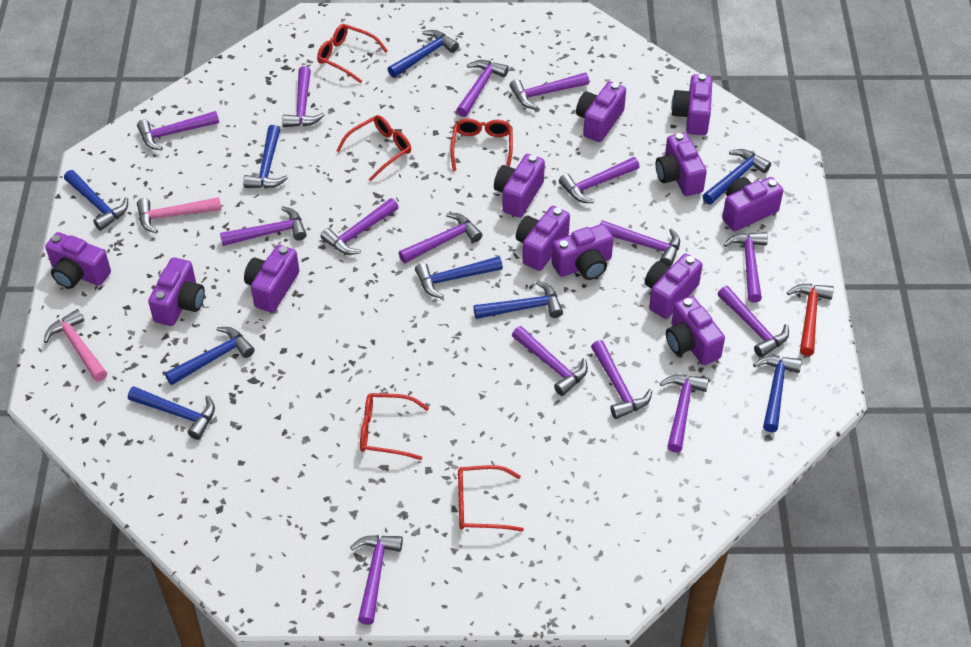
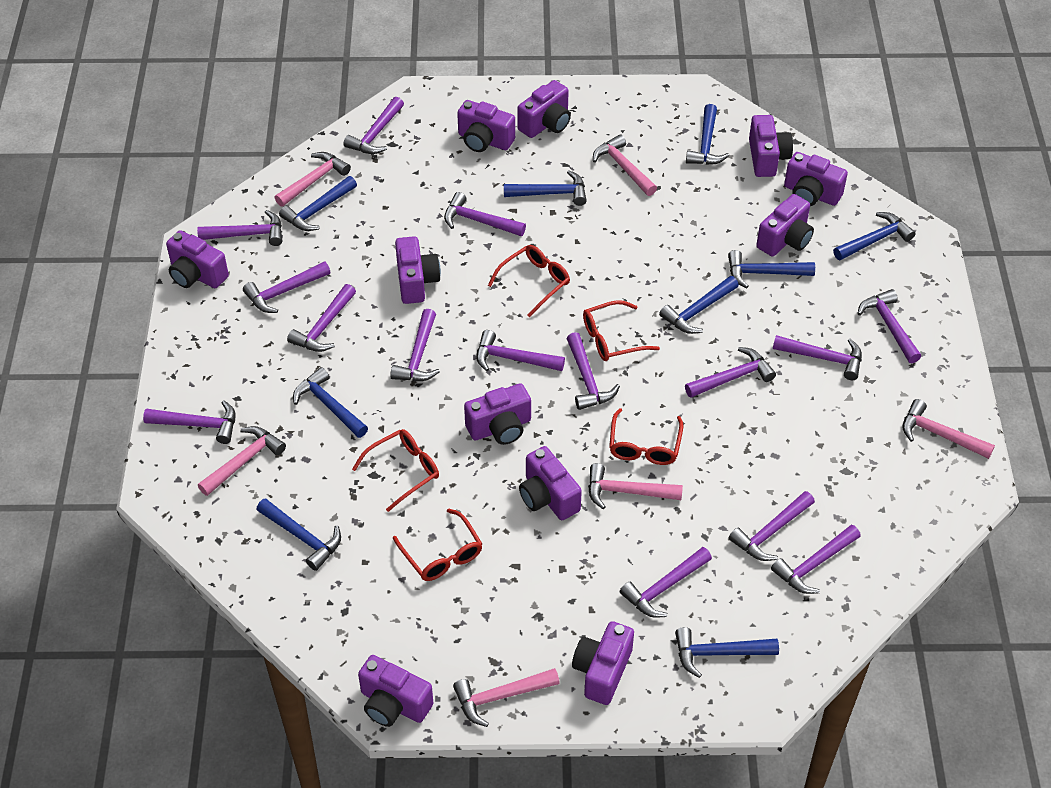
pink hammer: [44,309,107,382] [137,197,222,234] = 2 -> [198,426,286,496] [275,152,351,207] [453,668,560,727] [588,463,683,509] [593,134,657,196] [903,399,995,459] = 6
purple camera: [45,232,111,289] [148,257,205,326] [244,245,299,313] [494,154,545,218] [516,206,570,271] [551,224,614,280] [576,81,626,142] [645,254,703,319] [656,133,707,196] [666,296,725,365] [671,74,713,135] [722,177,783,231] = 12 -> [166,230,229,288] [358,655,433,727] [395,236,441,304] [457,100,515,152] [464,383,531,445] [517,80,571,138] [519,446,582,520] [572,621,634,705] [749,115,793,177] [757,194,814,257] [784,152,848,206] = 11
red hammer: [787,284,834,356] = 1 -> none = 0

